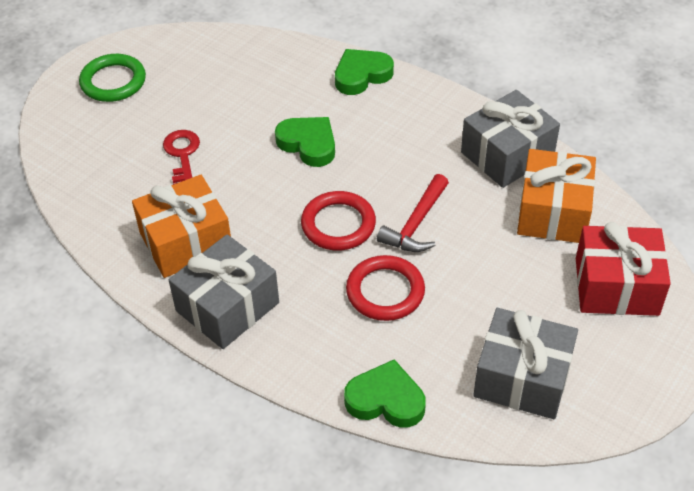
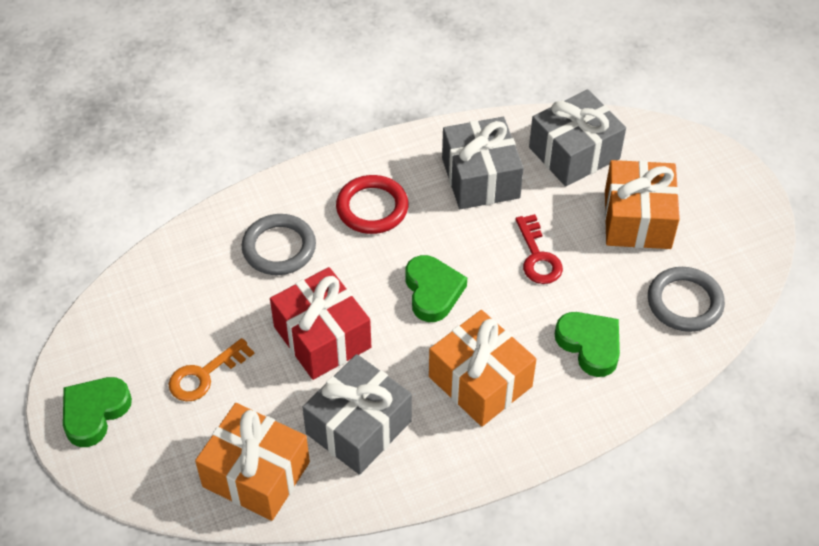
green ring: [79,54,146,102] = 1 -> none = 0
grey ring: none = 0 -> [242,214,316,275] [648,267,725,332] = 2
orange gift: [132,175,231,278] [517,149,596,243] = 2 -> [195,403,310,521] [429,310,536,427] [605,160,680,249] = 3
orange key: none = 0 -> [168,338,254,402] = 1
red hammer: [377,174,449,252] = 1 -> none = 0
red ring: [301,191,376,250] [346,255,425,321] = 2 -> [336,175,408,234] = 1

